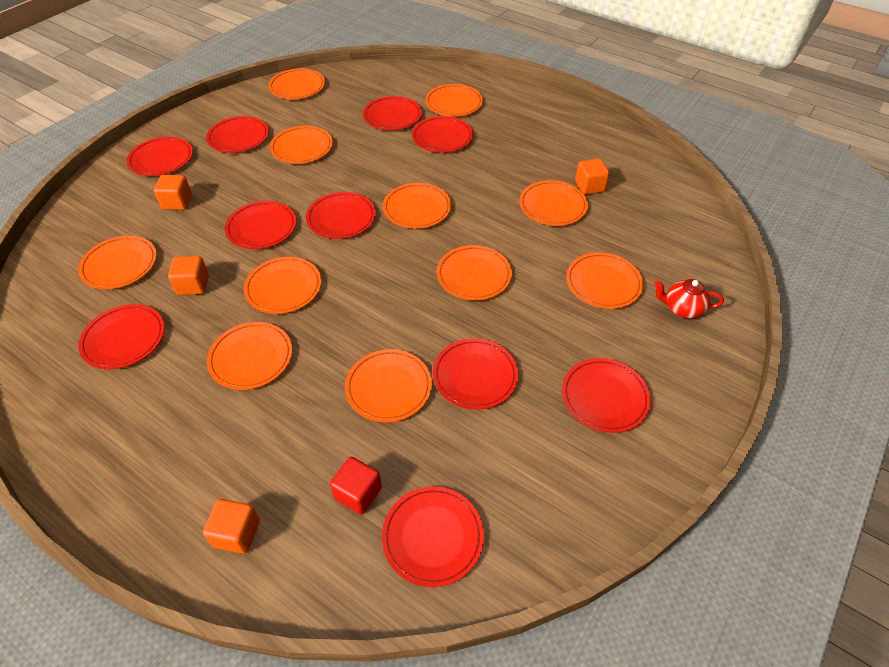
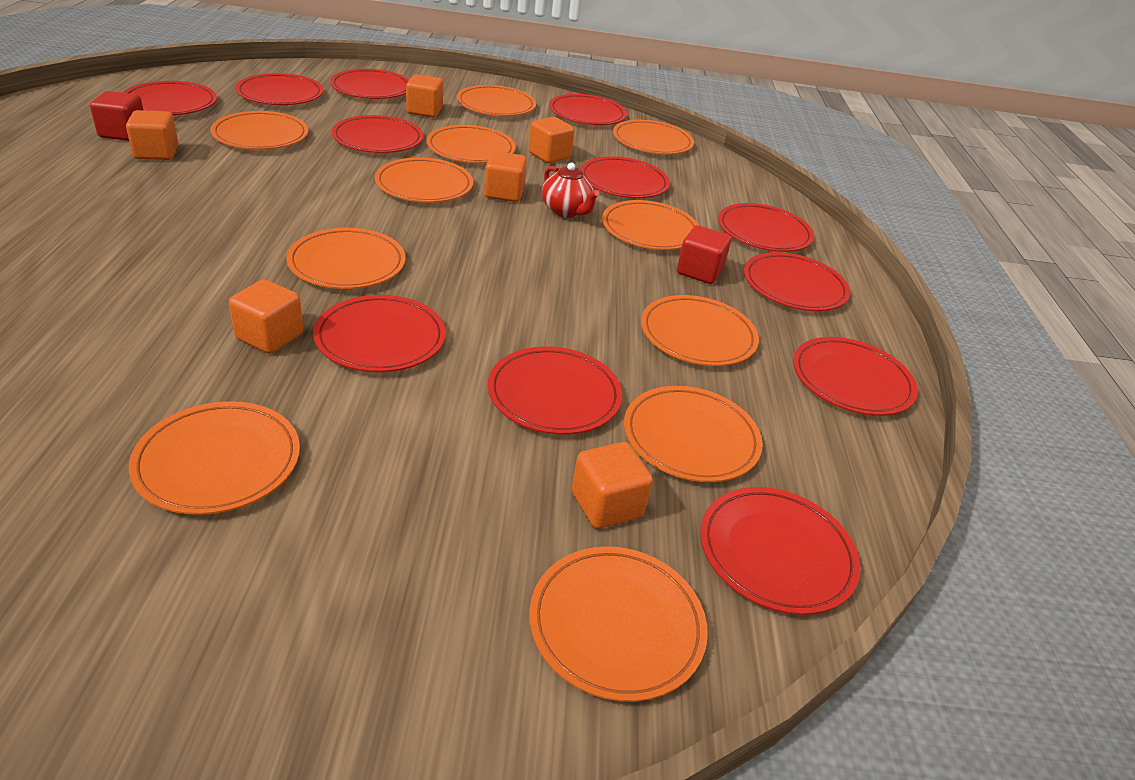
orange cube: [154,175,192,210] [168,256,209,295] [203,499,260,554] [575,158,610,195] = 4 -> [126,110,178,160] [229,279,303,354] [406,74,443,117] [484,151,527,202] [528,117,574,163] [572,442,653,529] = 6
red cube: [330,457,382,514] = 1 -> [90,91,143,141] [677,225,731,284] = 2
red plate: [78,304,165,369] [127,137,193,176] [206,116,269,153] [225,201,296,249] [306,192,376,239] [363,96,422,130] [382,486,484,587] [412,116,473,153] [433,338,518,410] [562,358,651,433] = 10 -> [122,81,217,115] [235,73,323,105] [313,295,446,372] [330,69,409,99] [332,115,423,153] [488,346,622,434] [549,94,627,125] [580,156,670,198] [700,487,861,615] [718,203,814,252] [744,252,850,311] [793,337,918,416] = 12

